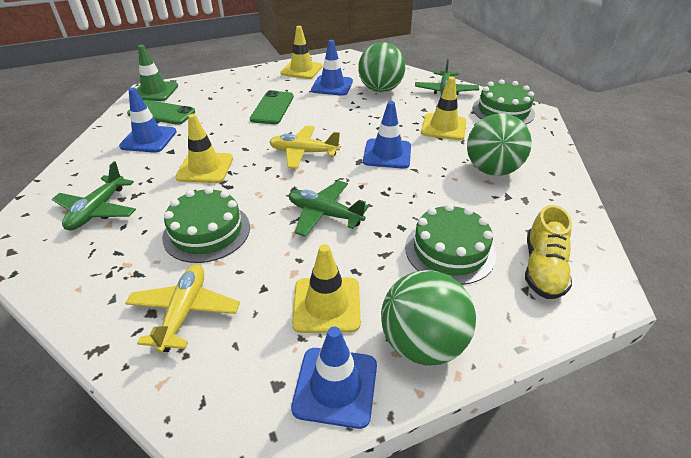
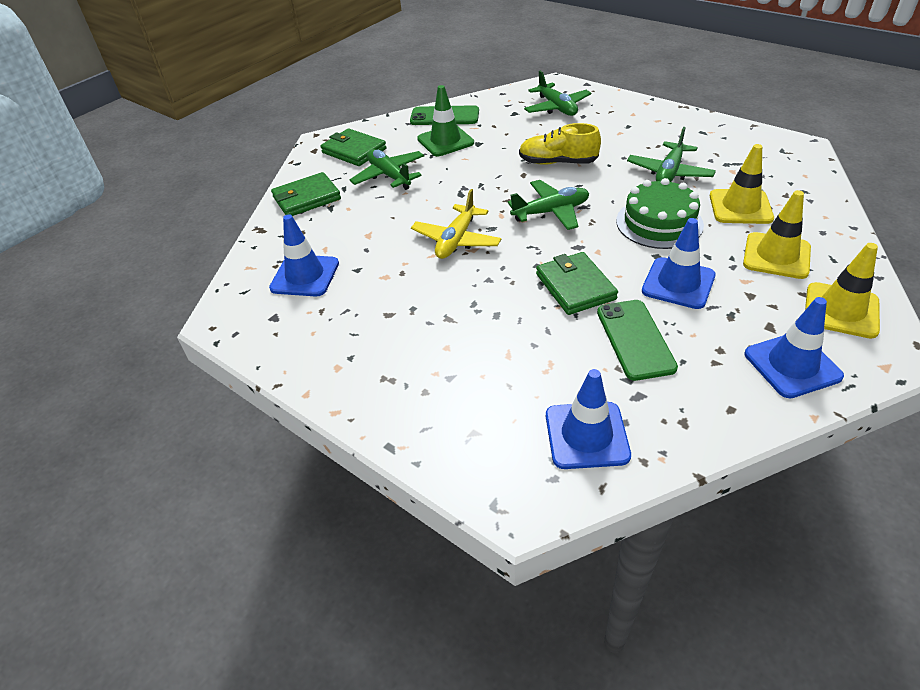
green ball: [358,42,405,92] [381,270,476,365] [467,113,532,176] = 3 -> none = 0
green cake: [162,187,250,263] [405,204,496,285] [472,79,535,125] = 3 -> [616,178,704,249] = 1
green plane: [52,161,136,231] [289,180,369,237] [415,58,479,95] = 3 -> [350,149,424,190] [508,180,589,230] [524,71,591,116] [627,127,716,182] = 4
green wallet: none = 0 -> [271,172,341,216] [321,128,387,166] [536,252,618,315] = 3
yellow plane: [125,264,240,353] [269,126,340,169] = 2 -> [411,189,501,259] = 1
yellow traffic cone: [175,114,233,183] [281,26,323,79] [292,244,361,333] [421,77,467,140] = 4 -> [710,144,774,224] [743,190,811,279] [805,243,880,339] = 3

